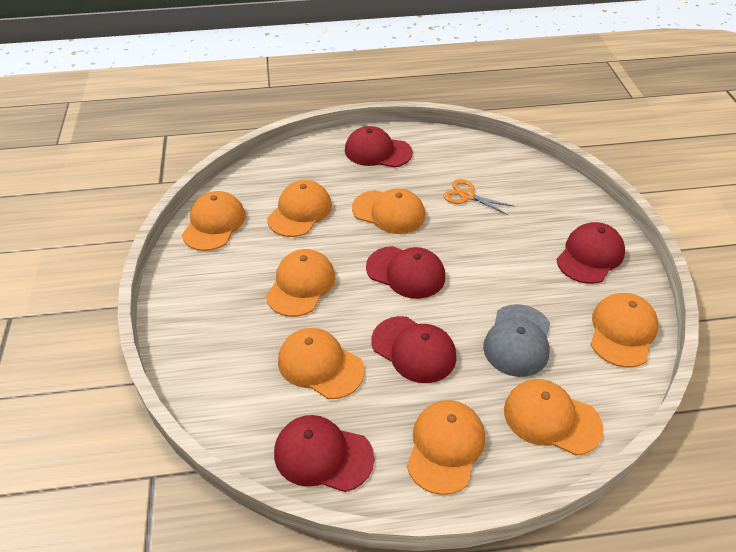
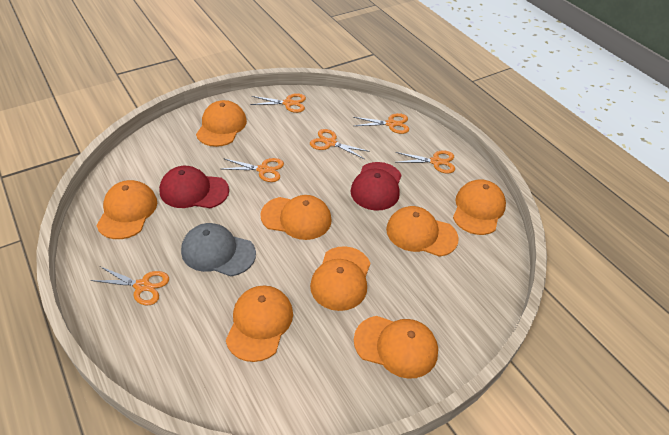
orange scissors: [443,179,515,216] = 1 -> [91,266,169,305] [222,158,284,182] [250,93,306,113] [310,129,370,159] [354,113,409,134] [395,150,455,174] = 6
red cap: [274,415,374,492] [345,126,413,168] [366,246,445,299] [372,316,456,383] [557,222,625,284] = 5 -> [159,166,229,208] [350,162,401,211] = 2

